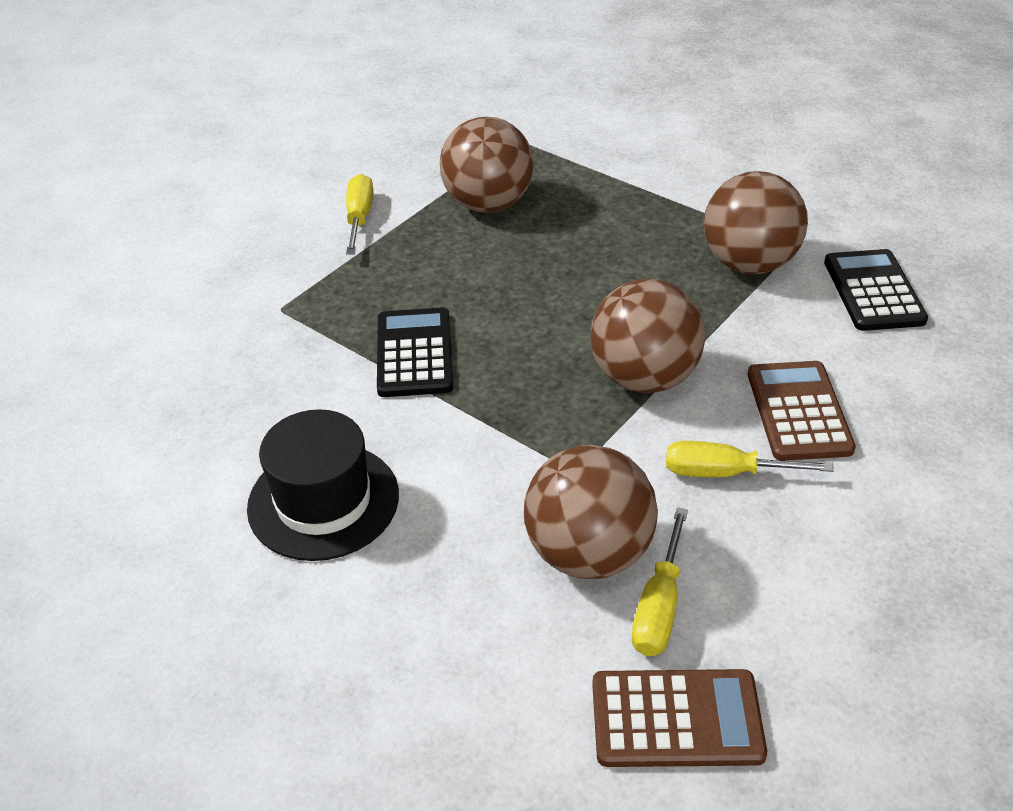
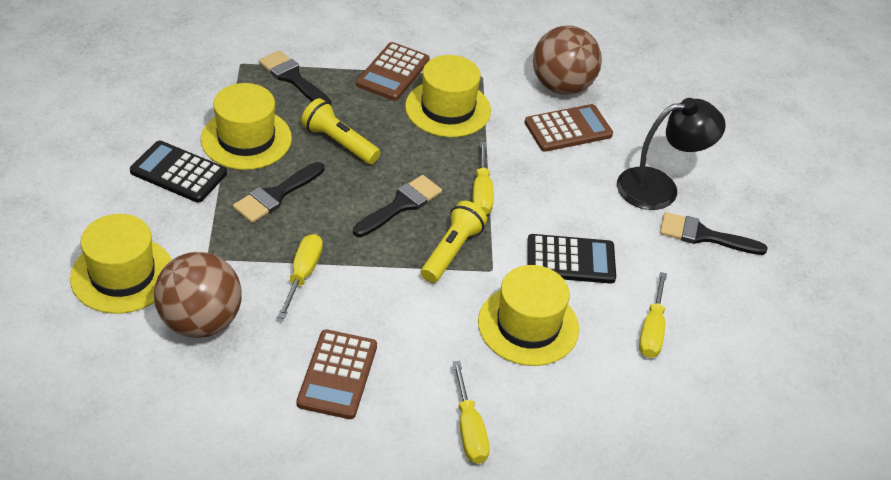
black brush: none = 0 -> [233,162,324,223] [259,50,332,104] [353,175,442,237] [660,212,768,255] = 4
black hat: [247,409,399,561] = 1 -> none = 0
black lamp: none = 0 -> [617,98,726,210] = 1
brown ball: [440,117,534,213] [524,445,658,579] [590,279,705,393] [704,171,808,274] = 4 -> [154,252,242,338] [533,25,602,95] = 2
brown calculator: [592,669,767,767] [748,361,856,461] = 2 -> [297,329,377,419] [356,42,430,101] [525,104,613,152] = 3
yellow flashlight: none = 0 -> [301,98,380,164] [421,201,487,283] = 2
yellow hat: none = 0 -> [70,214,172,314] [201,83,292,170] [405,55,491,137] [478,265,579,366] = 4
yellow screwdriver: [346,174,374,255] [632,507,688,656] [666,441,834,477] = 3 -> [278,234,323,319] [453,361,490,464] [472,142,493,215] [639,272,667,358] = 4

